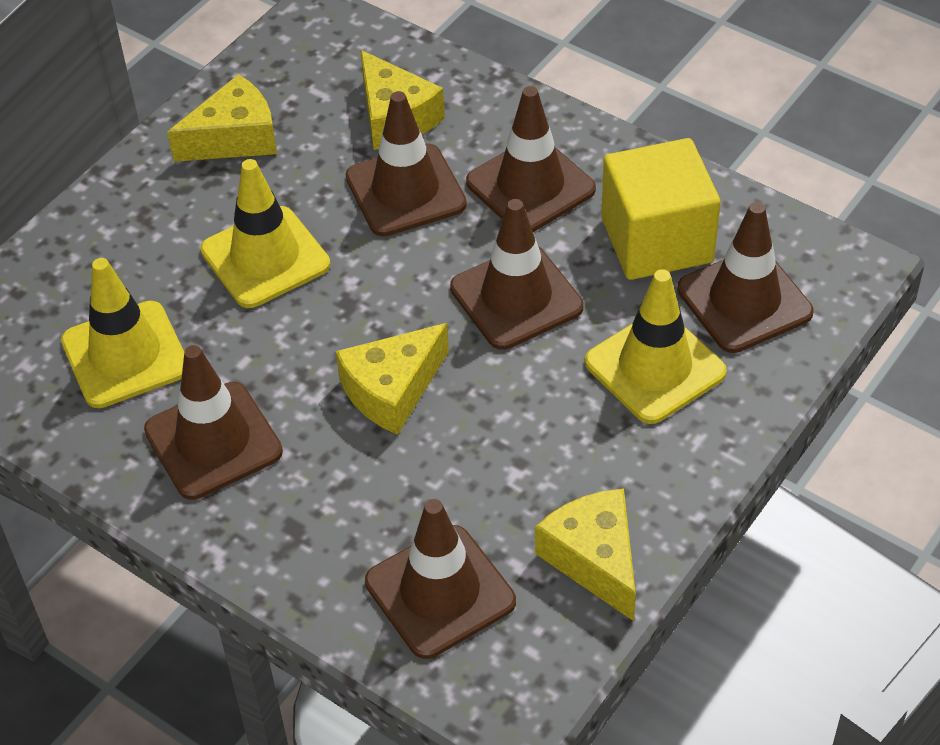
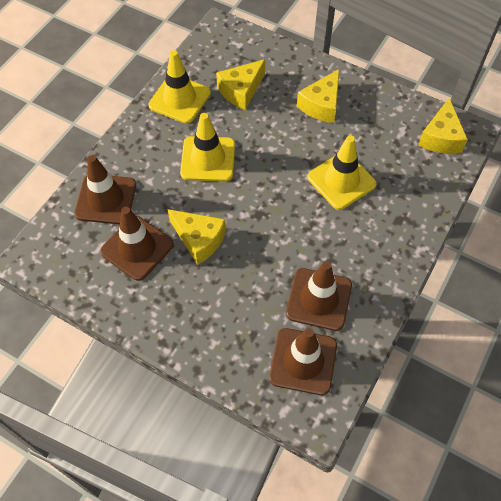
brown traffic cone: [144,345,283,500] [346,91,467,236] [365,499,516,659] [450,199,584,350] [466,86,596,232] [677,202,814,353] = 6 -> [75,155,136,224] [100,207,174,281] [269,328,337,395] [286,261,352,331] = 4
yellow cube: [601,138,721,280] = 1 -> none = 0

